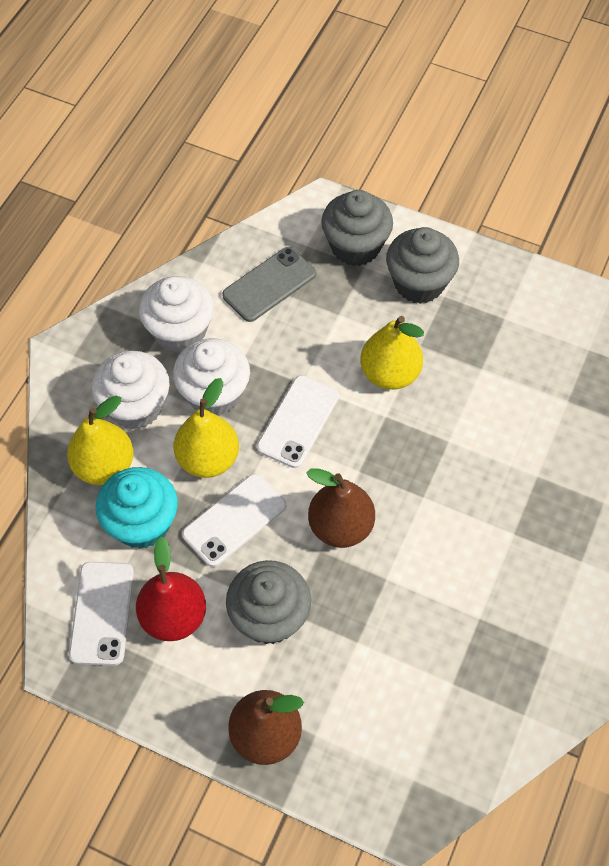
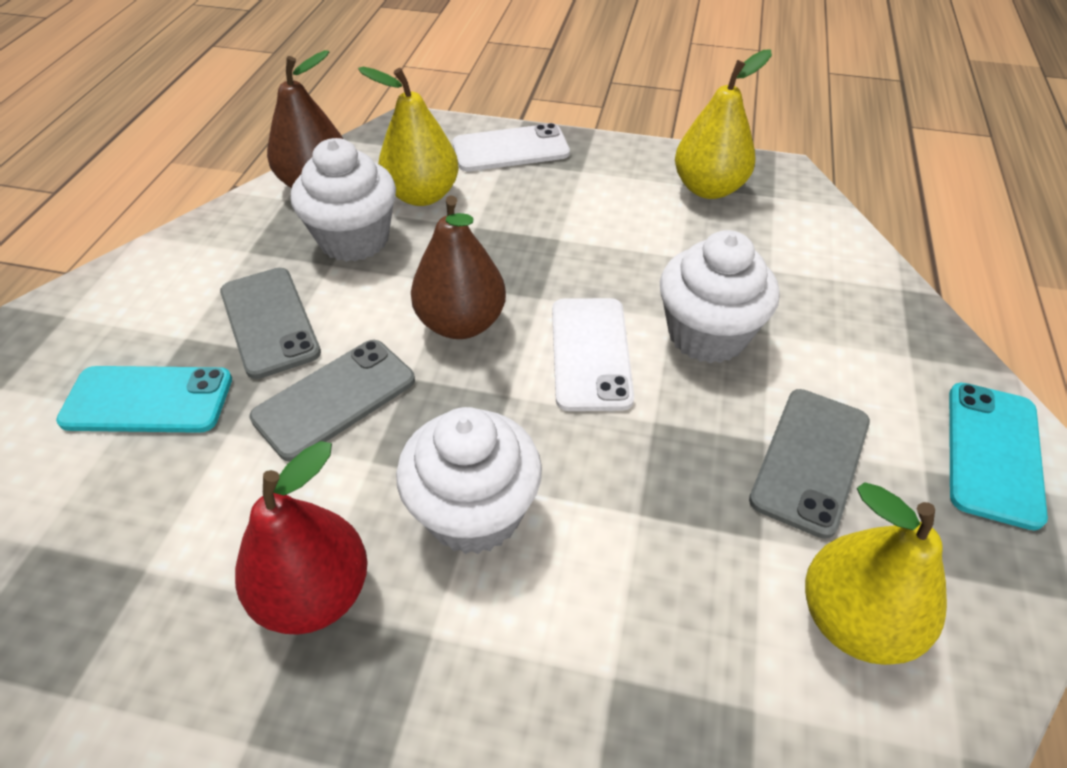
grey cupcake: [226,560,311,644] [321,190,393,266] [386,227,459,304] = 3 -> none = 0
grey phone: [222,247,316,322] = 1 -> [220,268,321,379] [249,340,415,462] [749,389,870,539] = 3
turquoise cupcake: [96,467,178,549] = 1 -> none = 0
turquoise phone: none = 0 -> [56,366,232,433] [949,383,1048,530] = 2
white phone: [69,562,134,665] [182,474,286,567] [257,375,339,468] = 3 -> [453,123,570,171] [552,298,634,411] = 2

